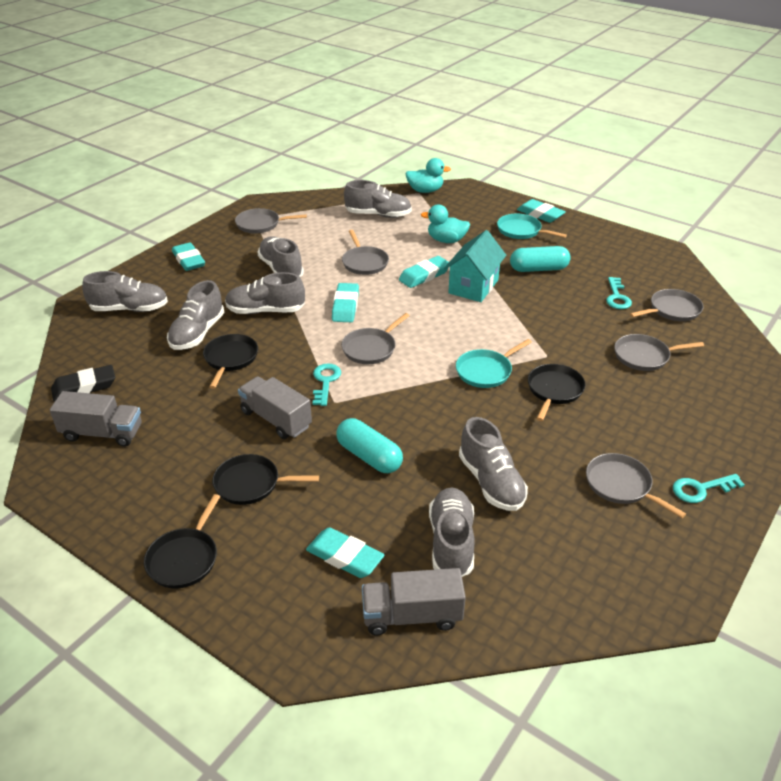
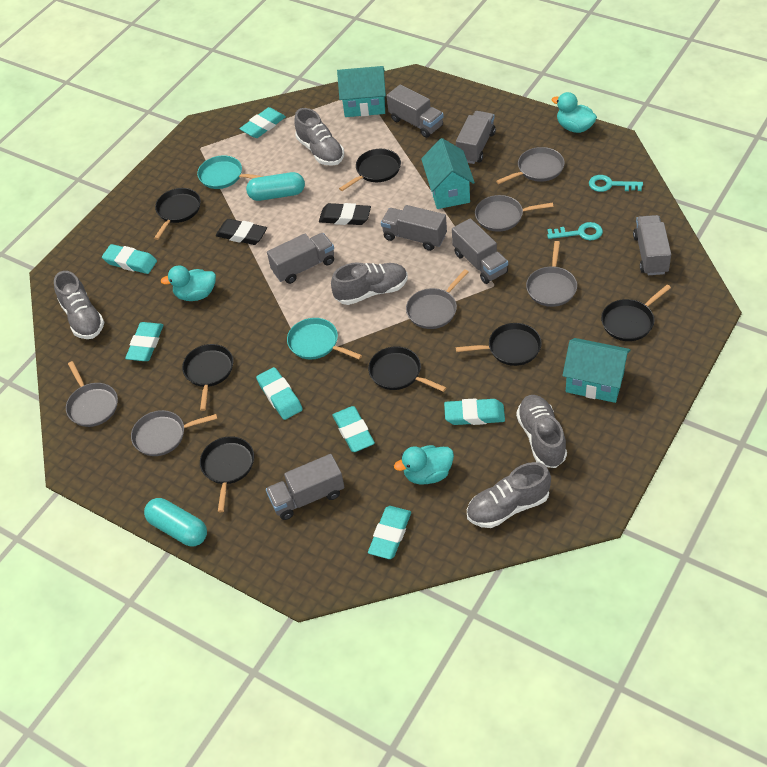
black eraser: [51,365,115,401] = 1 -> [216,219,267,245] [319,203,371,225] = 2
black pan: [144,494,220,589] [203,334,258,389] [212,454,319,505] [528,364,586,421] = 4 -> [154,188,201,240] [182,344,233,411] [200,436,254,512] [339,149,401,191] [368,346,447,392] [456,323,542,366] [601,285,671,341] = 7
grey shoe: [82,271,168,312] [167,280,224,350] [225,272,305,314] [257,236,304,277] [344,180,412,218] [429,487,475,577] [459,417,528,511] = 7 -> [54,271,105,339] [295,108,344,166] [331,262,408,305] [467,462,551,528] [516,395,567,468] = 5
grey truck: [50,391,142,447] [238,376,312,439] [362,568,466,636] = 3 -> [266,454,344,520] [267,233,334,284] [381,205,447,251] [387,85,444,138] [452,218,508,284] [456,111,496,164] [633,215,671,275] = 7
turquoise duck: [405,158,451,193] [421,204,470,243] = 2 -> [160,265,216,301] [394,445,454,485] [552,92,597,133] = 3
turquoise eraser: [172,242,205,271] [306,527,384,578] [332,283,359,322] [399,256,449,288] [517,199,566,223] = 5 -> [102,244,157,274] [125,322,163,361] [240,107,286,138] [256,367,303,420] [333,406,375,452] [368,506,411,559] [444,398,505,425] = 7
turquoise house: [444,230,506,302] = 1 -> [337,66,386,117] [421,138,475,209] [562,338,631,403] = 3
turquoise key: [313,363,341,406] [606,277,632,309] [673,474,745,503] = 3 -> [547,222,603,240] [589,175,643,192] = 2

